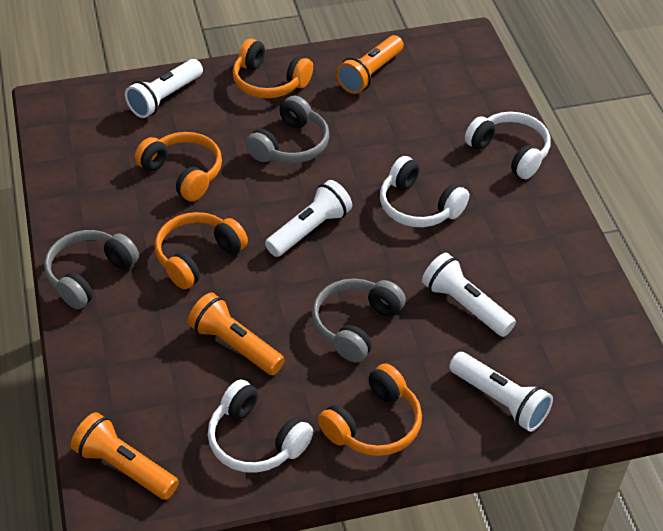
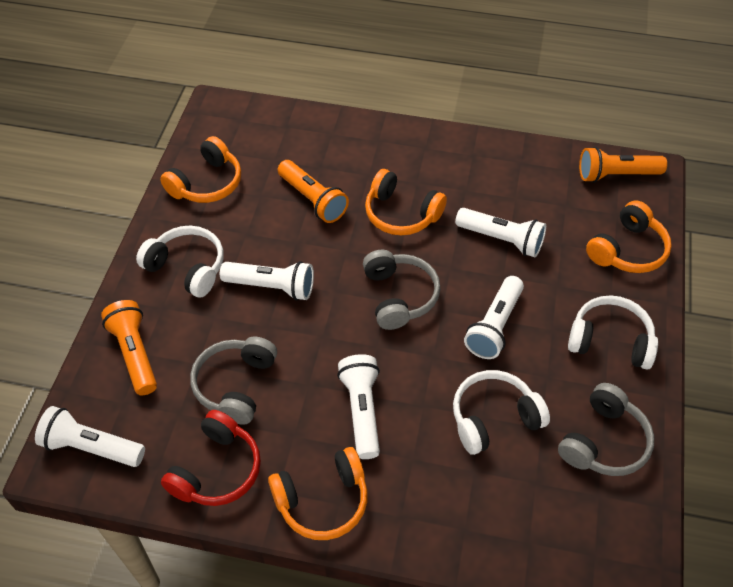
red headphones: none = 0 -> [161,410,261,506] = 1
white flashlight: [125,59,203,118] [265,180,352,257] [422,253,516,337] [449,352,553,432] = 4 -> [35,406,145,467] [220,261,314,300] [337,354,380,459] [455,208,546,257] [464,276,524,359] = 5

